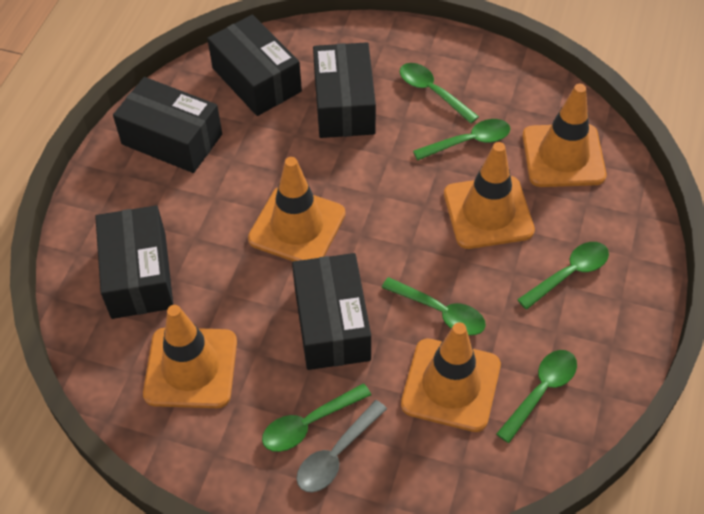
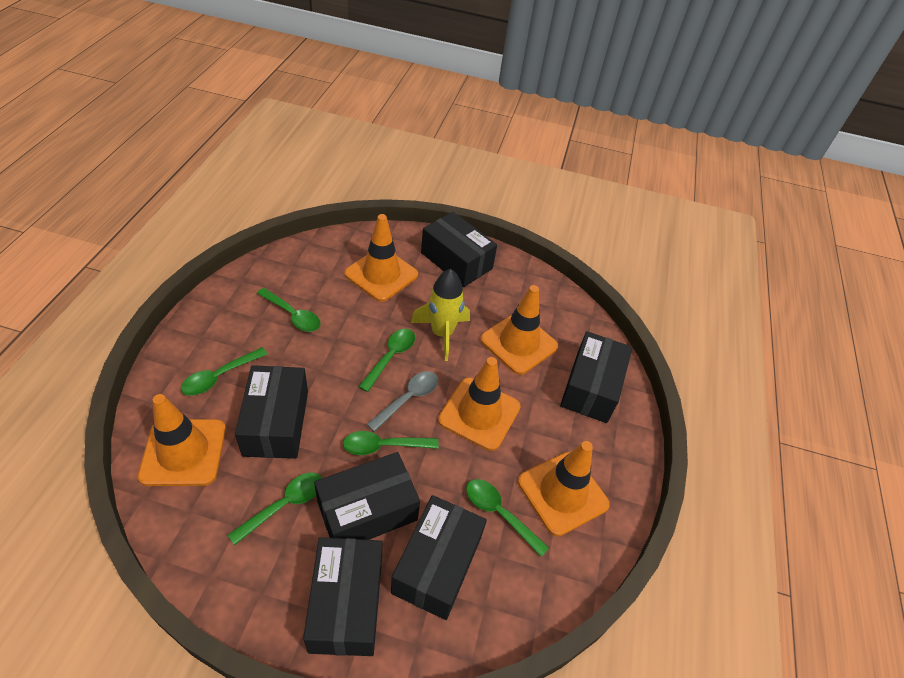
black box: [95,205,173,319] [113,77,222,173] [207,15,302,116] [292,253,371,370] [313,42,376,138] = 5 -> [235,365,308,459] [303,537,382,656] [314,452,420,540] [391,495,487,620] [421,212,497,287] [560,331,632,423] = 6
yellow rocket: none = 0 -> [411,269,470,361] = 1

